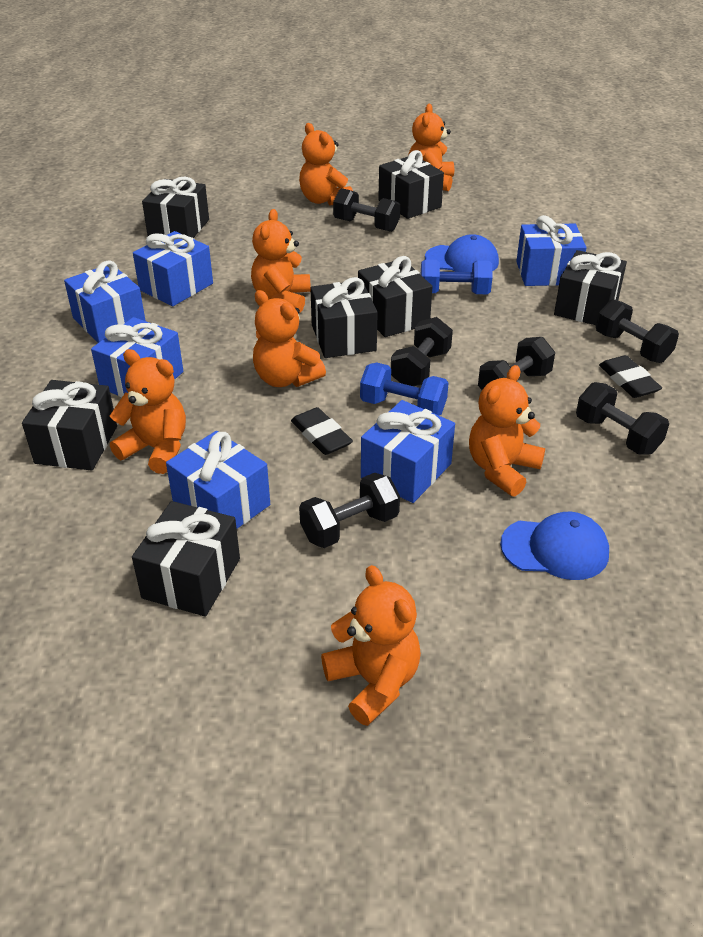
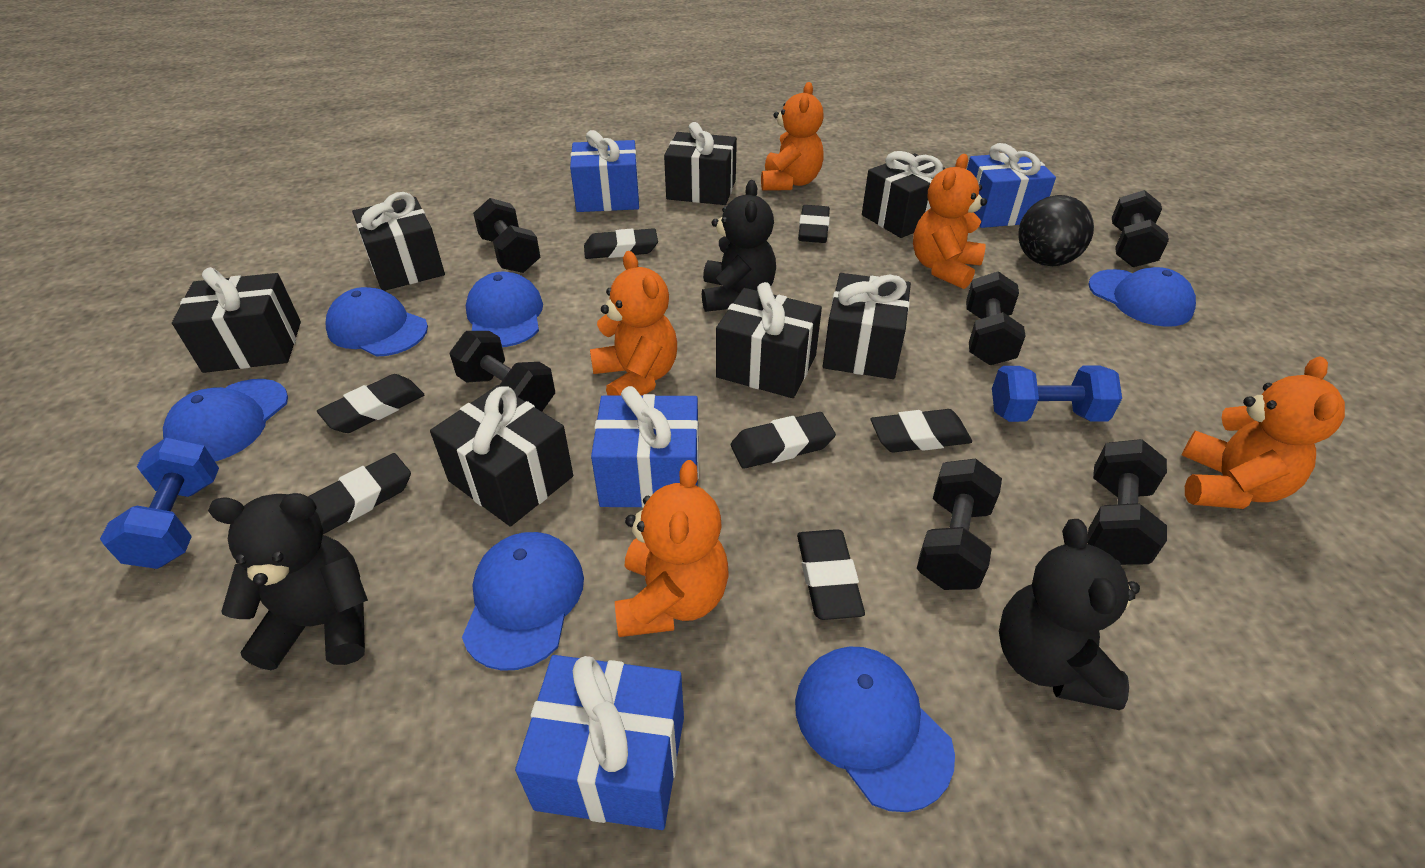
black ball: none = 0 -> [1018,195,1094,266] = 1
black eraser: [291,407,353,455] [599,355,662,398] = 2 -> [308,453,411,534] [317,374,424,433] [584,228,658,259] [731,412,836,469] [797,529,865,620] [798,205,830,243] [871,409,972,453] = 7
black teddy bear: none = 0 -> [208,493,368,670] [702,180,776,312] [999,519,1140,710] = 3
blue cap: [425,234,499,272] [500,512,609,580] = 2 -> [163,379,288,461] [325,287,428,357] [462,532,584,671] [466,271,543,347] [795,647,955,812] [1088,267,1196,327] = 6
blue gift: [64,260,145,343] [91,317,183,397] [133,231,213,307] [166,431,270,529] [361,400,455,503] [516,215,587,286] = 6 -> [515,655,684,830] [570,130,639,212] [591,386,699,508] [967,143,1056,228] = 4
orange teddy bear: [109,349,186,474] [251,209,311,313] [253,290,326,387] [299,123,353,206] [321,565,421,726] [408,104,454,191] [469,365,545,497] = 7 -> [590,251,677,396] [615,460,729,637] [761,82,824,191] [913,154,987,289] [1182,356,1345,509] = 5

